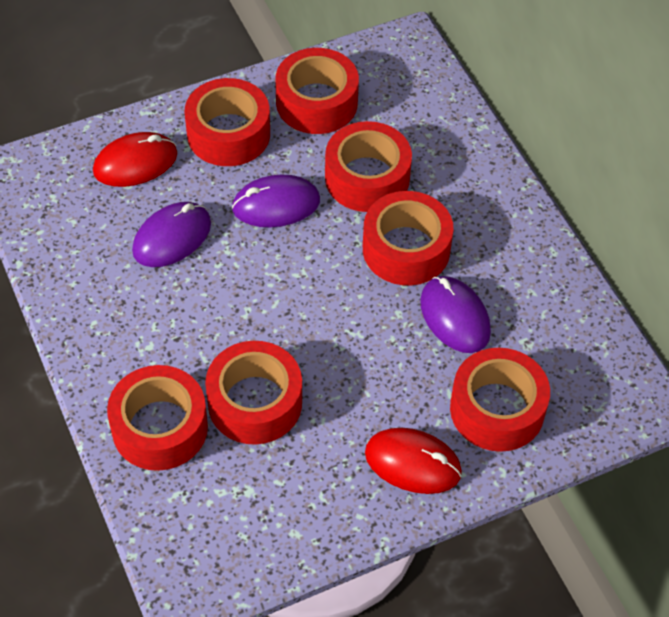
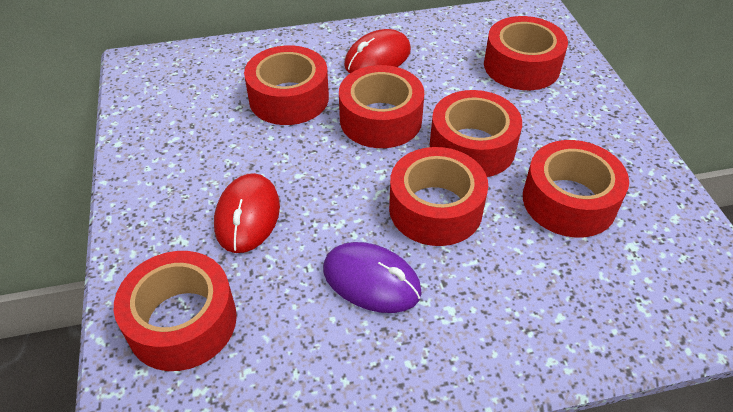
purple mouse: [132,202,211,267] [232,175,320,227] [420,276,491,353] = 3 -> [323,242,422,313] = 1

